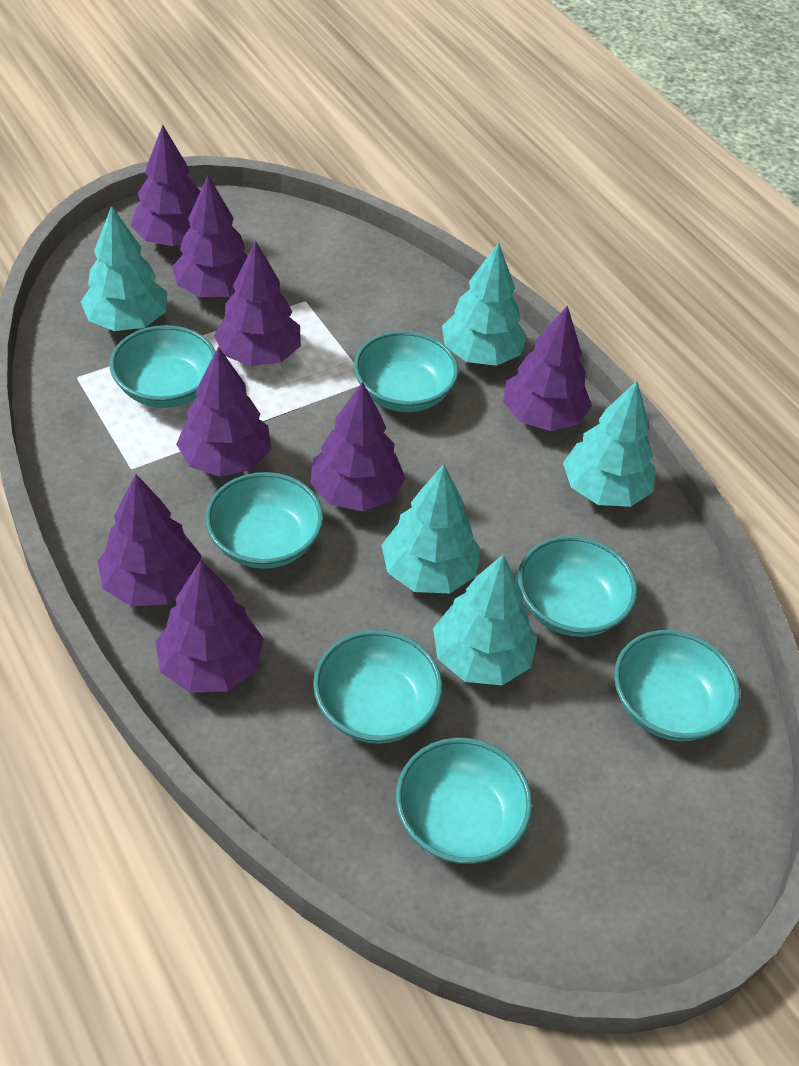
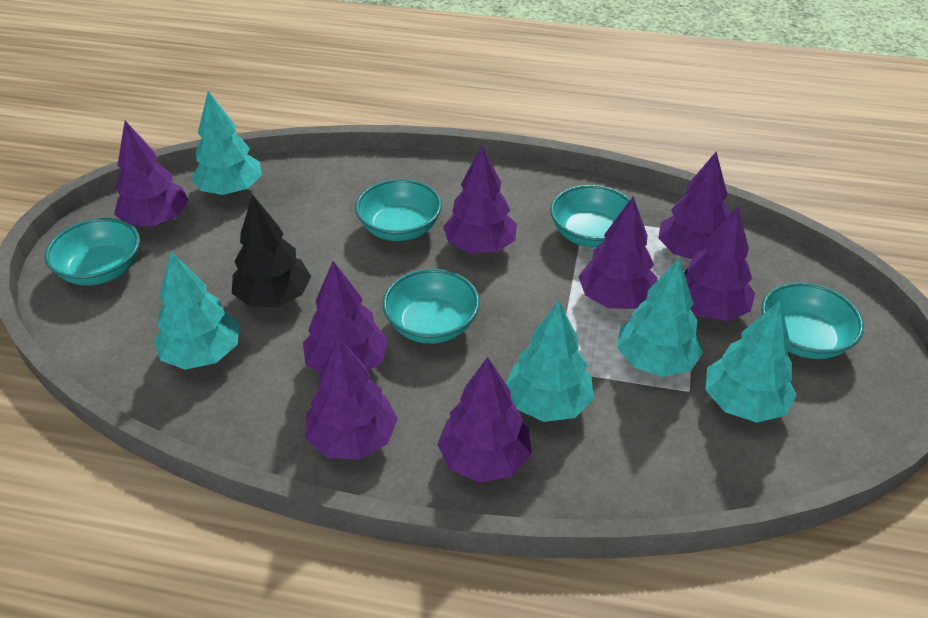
black tree: none = 0 -> [232,194,311,307] = 1
turquoise bowl: [110,325,216,408] [205,472,324,569] [313,630,442,744] [354,331,459,412] [396,738,532,864] [518,536,637,637] [614,630,740,741] = 7 -> [45,218,140,285] [355,179,442,241] [383,269,480,344] [550,185,631,248] [761,282,864,359] = 5

